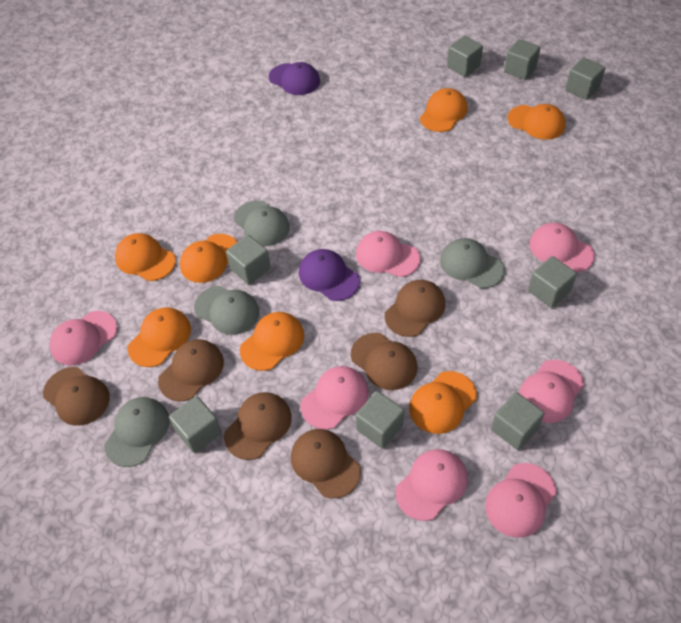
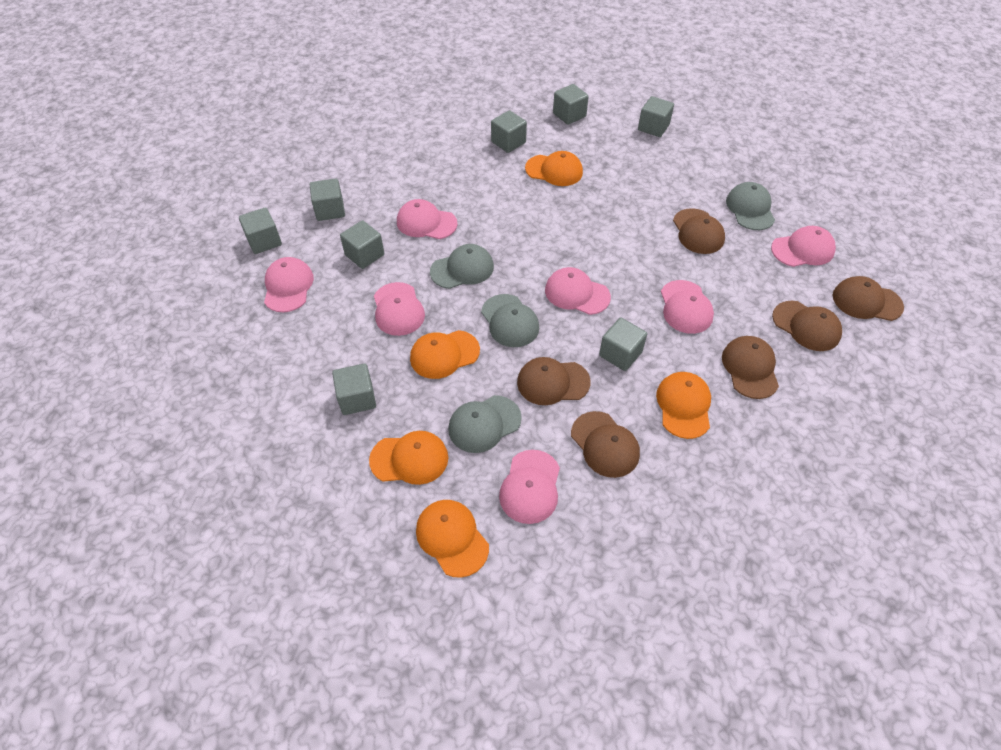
orange cap: [115,233,176,281] [128,307,191,367] [180,234,237,283] [240,312,304,371] [409,371,477,434] [420,88,468,132] [508,104,566,140] = 7 -> [369,431,448,485] [410,330,480,379] [416,500,489,578] [525,151,583,186] [656,372,711,439] = 5
purple cap: [269,62,320,95] [299,249,360,301] = 2 -> none = 0

